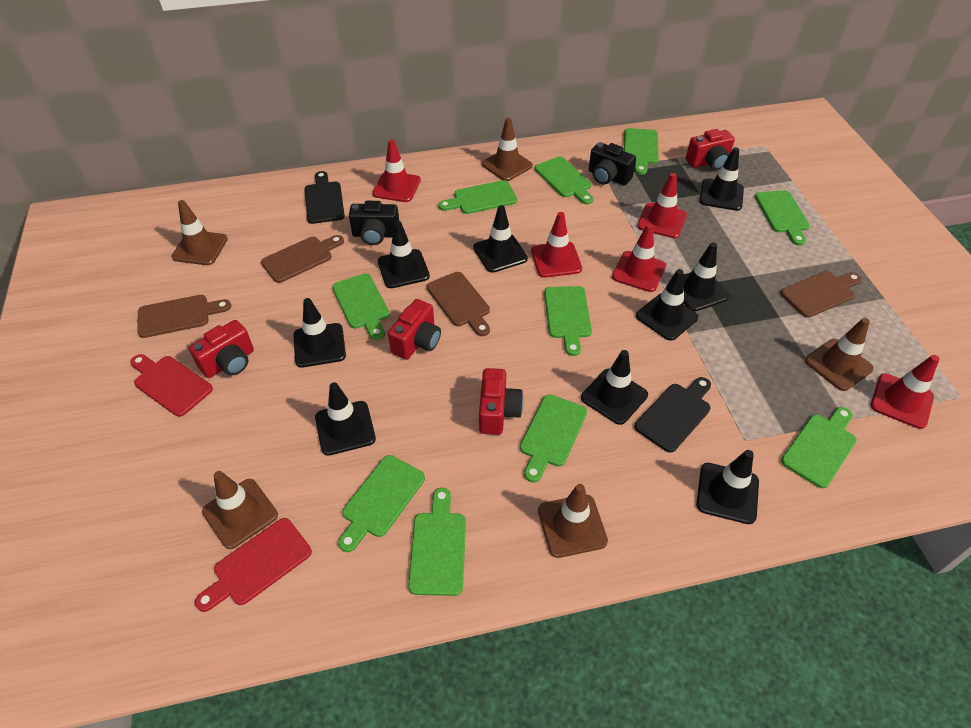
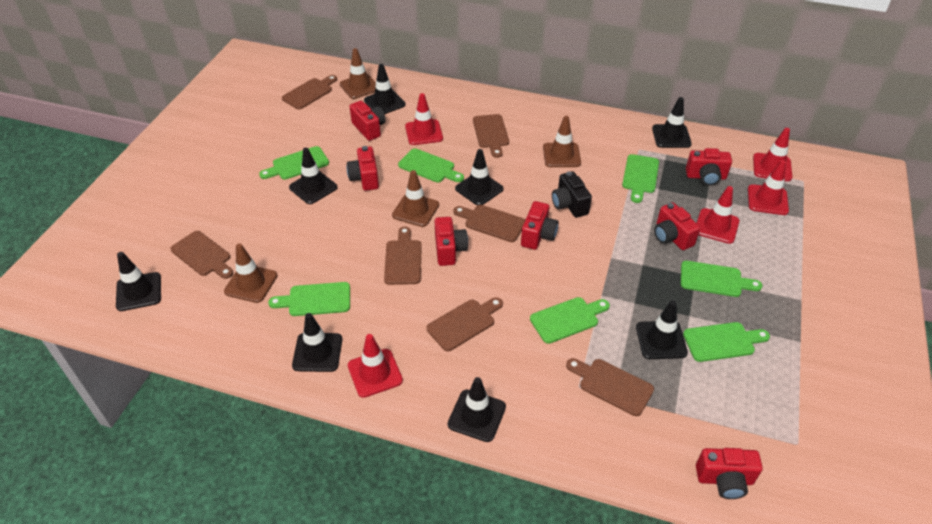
black camera: [349,201,399,245] [589,142,636,185] = 2 -> [552,171,592,218] = 1
black cutting board: [305,171,345,224] [634,377,711,453] = 2 -> none = 0
black traffic cone: [293,298,346,368] [315,383,376,456] [378,221,430,288] [473,205,528,273] [581,350,648,425] [636,269,698,341] [669,242,729,311] [696,450,759,524] [700,147,744,211] = 9 -> [116,252,161,311] [289,148,337,204] [292,313,342,372] [364,64,406,114] [448,377,506,442] [455,149,504,205] [636,301,688,359] [652,97,692,148] = 8
brown cutting board: [137,295,231,338] [261,235,344,283] [427,272,490,336] [781,271,862,318] = 4 -> [170,231,233,279] [282,75,337,109] [384,227,422,285] [427,297,503,351] [453,205,525,242] [473,114,509,158] [566,358,654,416] = 7
brown traffic cone: [172,200,228,265] [202,471,278,549] [482,118,533,181] [538,484,608,558] [805,318,874,391] = 5 -> [224,244,277,303] [339,48,376,99] [392,170,439,227] [543,116,581,167] = 4
green cutting board: [332,273,390,340] [338,455,425,552] [408,488,466,596] [438,180,517,214] [520,394,587,483] [535,156,593,204] [544,286,592,356] [624,128,658,175] [755,190,810,246] [781,407,857,488] = 10 -> [259,146,329,180] [268,282,350,316] [398,148,464,182] [530,297,610,344] [622,154,659,203] [681,261,762,297] [683,322,770,362] = 7
red camera: [189,320,254,378] [388,299,441,360] [479,368,524,435] [686,129,735,170] = 4 -> [347,146,379,191] [349,101,386,141] [435,217,468,266] [521,201,559,250] [654,202,700,250] [686,148,732,186] [696,448,763,499] = 7
red cutting board: [130,354,213,417] [195,518,312,612] = 2 -> none = 0

